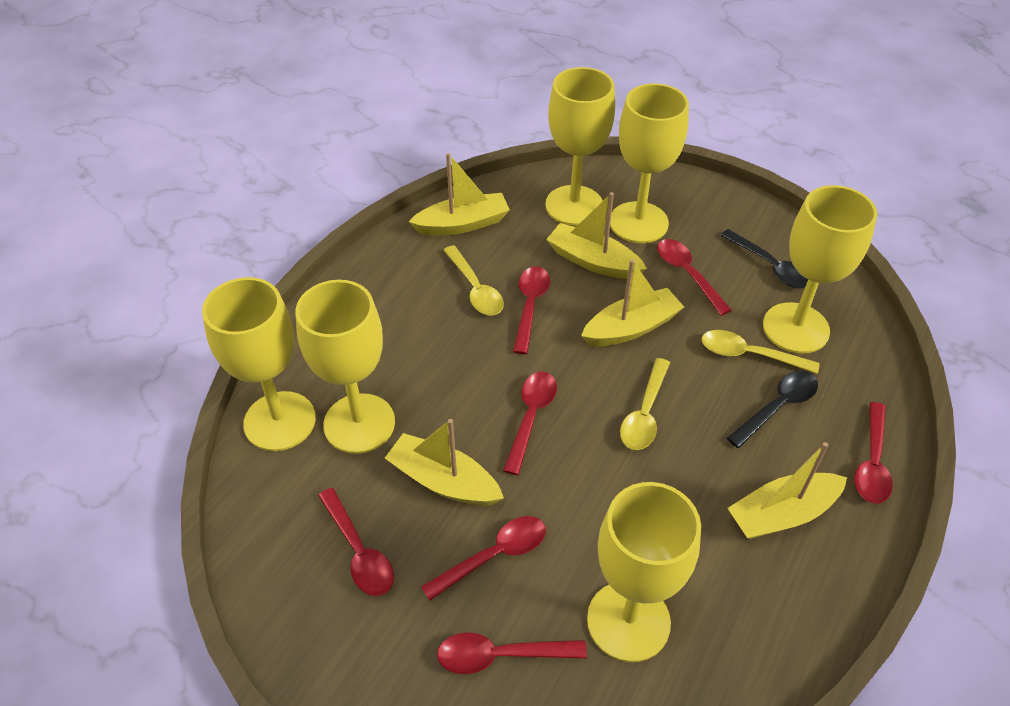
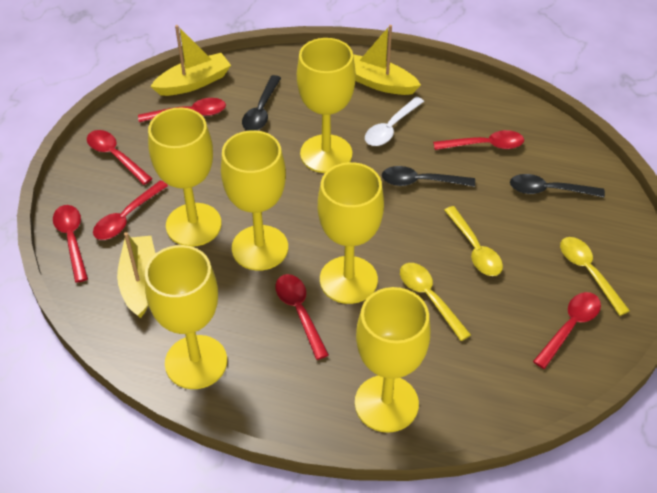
black spoon: [720,229,808,289] [727,371,818,448] = 2 -> [242,75,281,131] [382,166,475,187] [510,174,605,197] = 3
white spoon: none = 0 -> [365,97,424,146] = 1
yellow boat: [385,419,504,506] [409,153,510,236] [546,192,647,279] [581,259,684,346] [727,442,847,539] = 5 -> [117,232,156,318] [150,25,231,96] [353,25,421,95] = 3

